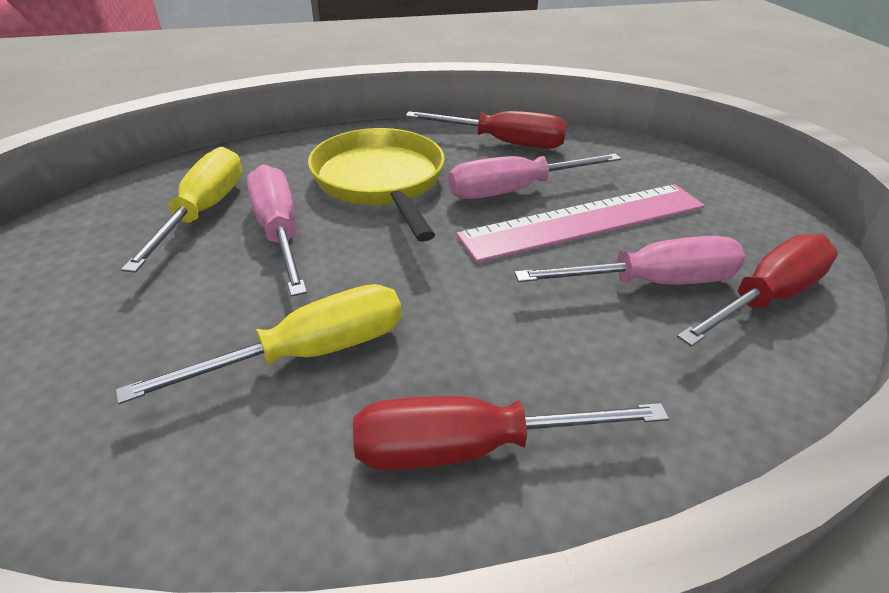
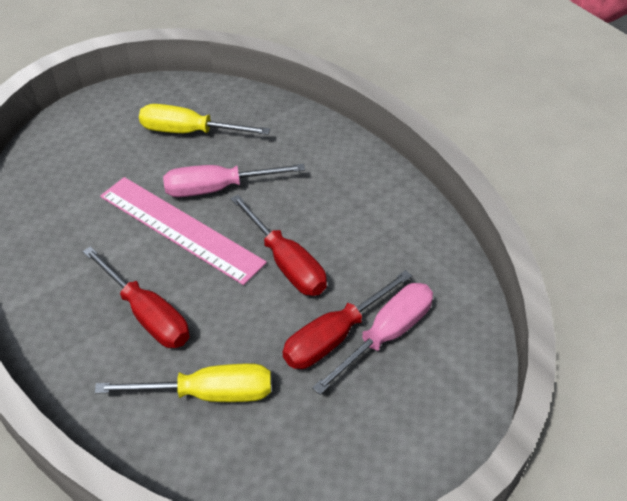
pink screwdriver: [247,164,307,297] [448,153,621,199] [514,236,745,285] = 3 -> [163,164,305,197] [312,283,433,395] = 2
yellow pan: [308,128,445,242] = 1 -> none = 0

